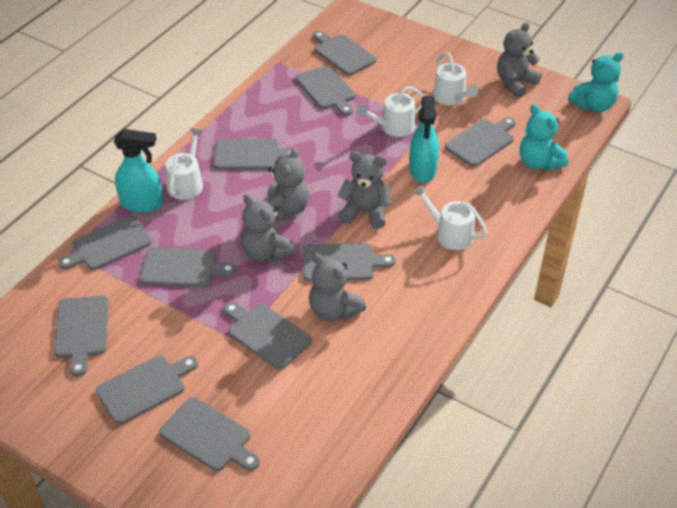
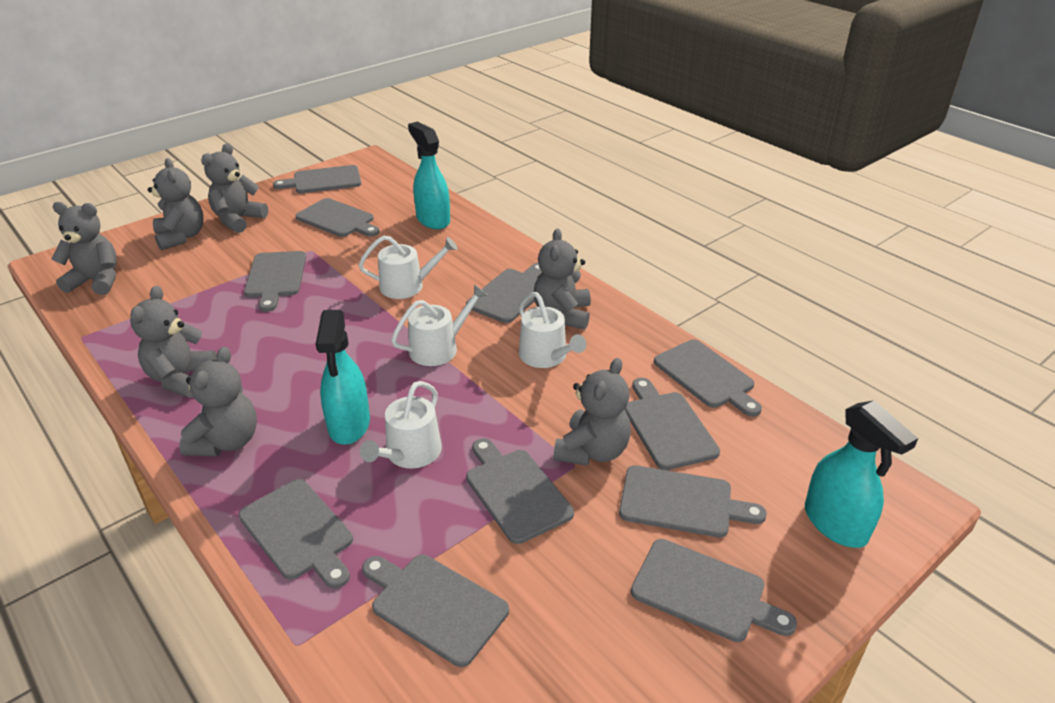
grey teddy bear: [241,194,296,261] [267,147,309,220] [309,253,366,321] [338,152,391,229] [497,22,542,98] = 5 -> [51,202,117,295] [130,286,217,398] [148,158,204,250] [179,347,257,456] [201,143,268,233] [534,228,591,329] [554,358,631,466] = 7
turquoise spray bottle: [114,129,163,213] [409,96,439,183] = 2 -> [316,310,370,445] [408,121,450,229] [805,400,918,548] = 3
turquoise teddy bear: [520,104,568,171] [568,52,624,112] = 2 -> none = 0

